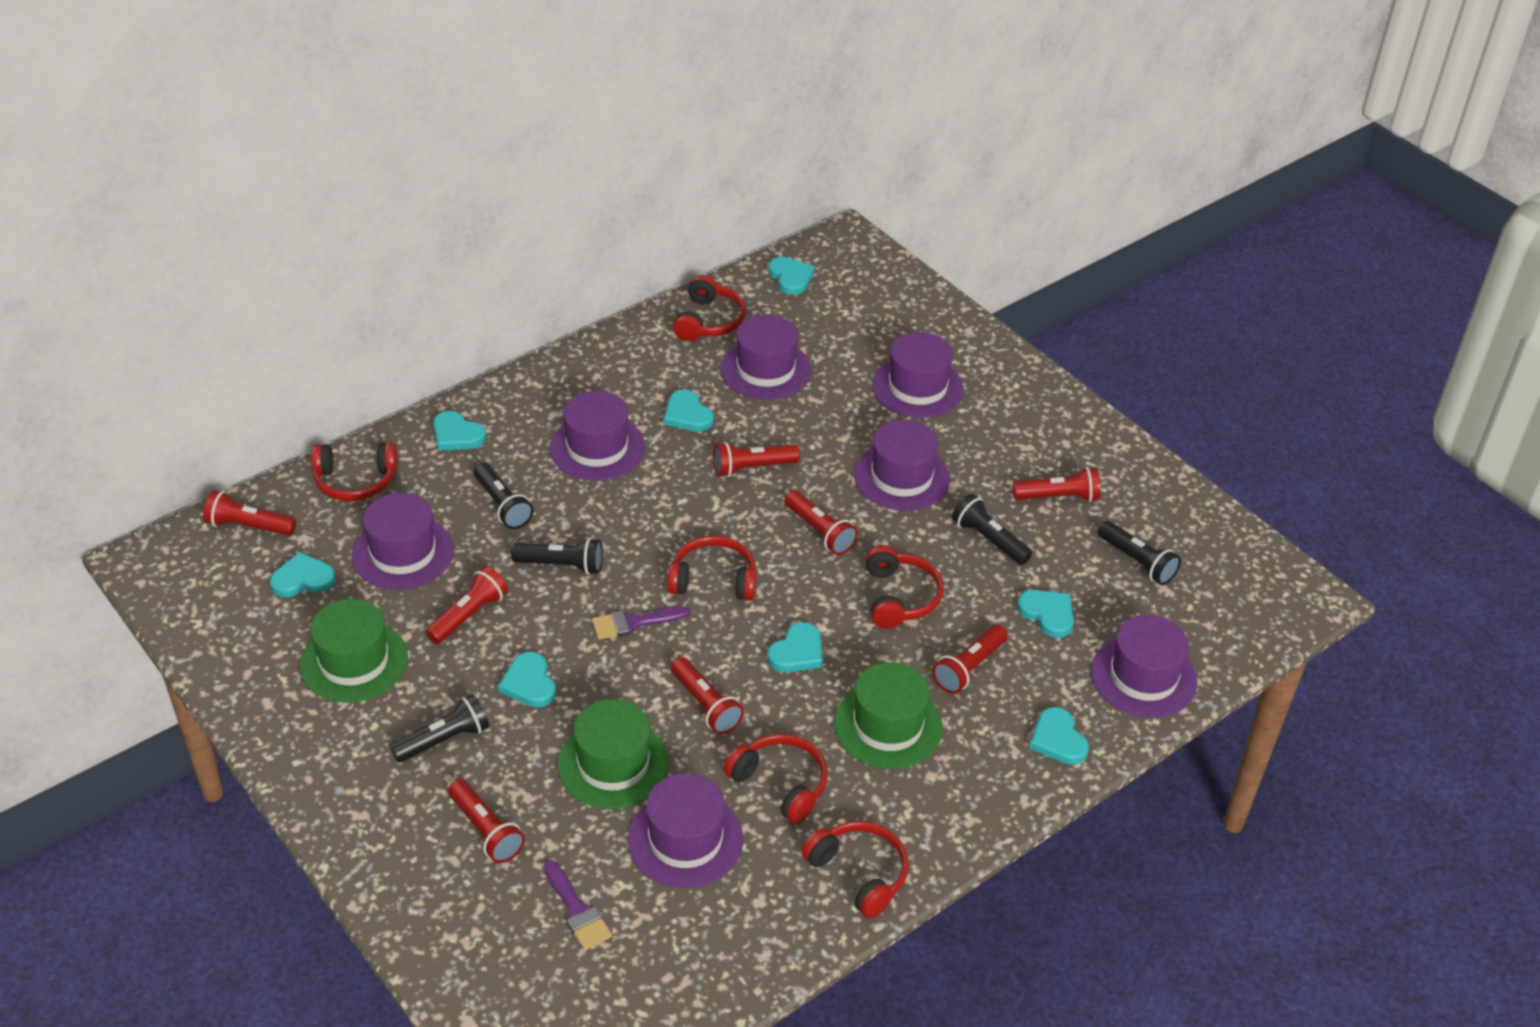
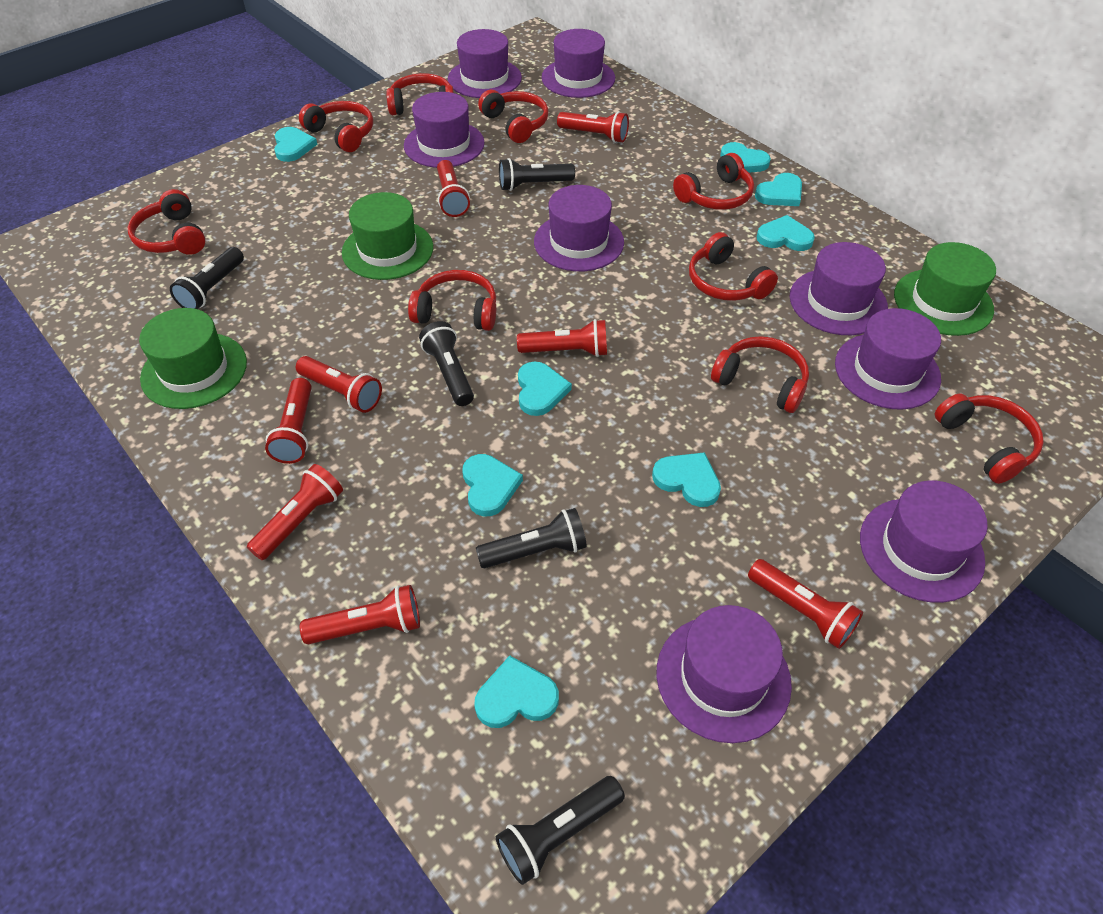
purple brush: [543,860,612,950] [592,606,690,640] = 2 -> none = 0
purple hat: [352,493,454,590] [550,391,645,481] [628,773,743,888] [721,315,811,400] [854,419,950,511] [872,332,964,418] [1091,615,1197,718] = 7 -> [404,92,485,168] [448,29,522,98] [534,185,624,271] [541,29,615,98] [657,605,792,743] [790,242,888,335] [835,308,941,410] [860,480,988,603] = 8
red headphones: [311,442,398,501] [667,536,757,601] [673,275,746,341] [724,734,828,824] [801,821,909,919] [865,545,944,629] = 6 -> [128,189,205,255] [299,101,373,152] [386,73,454,115] [408,270,496,331] [478,90,549,143] [673,153,754,210] [689,232,778,301] [711,336,809,413] [935,394,1044,484] = 9

